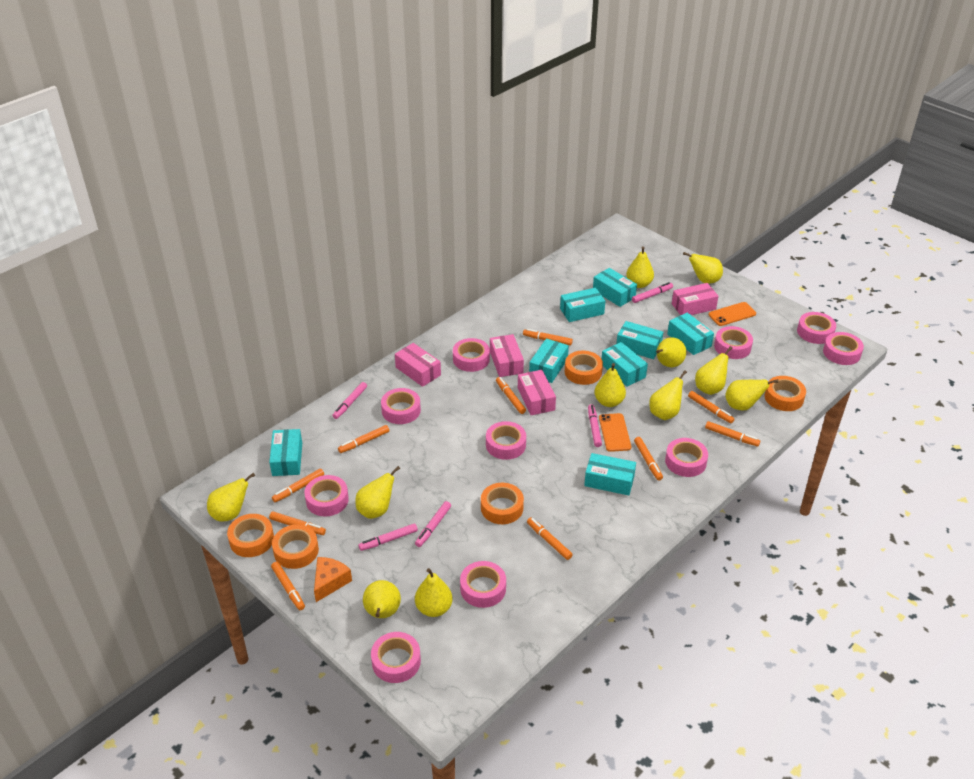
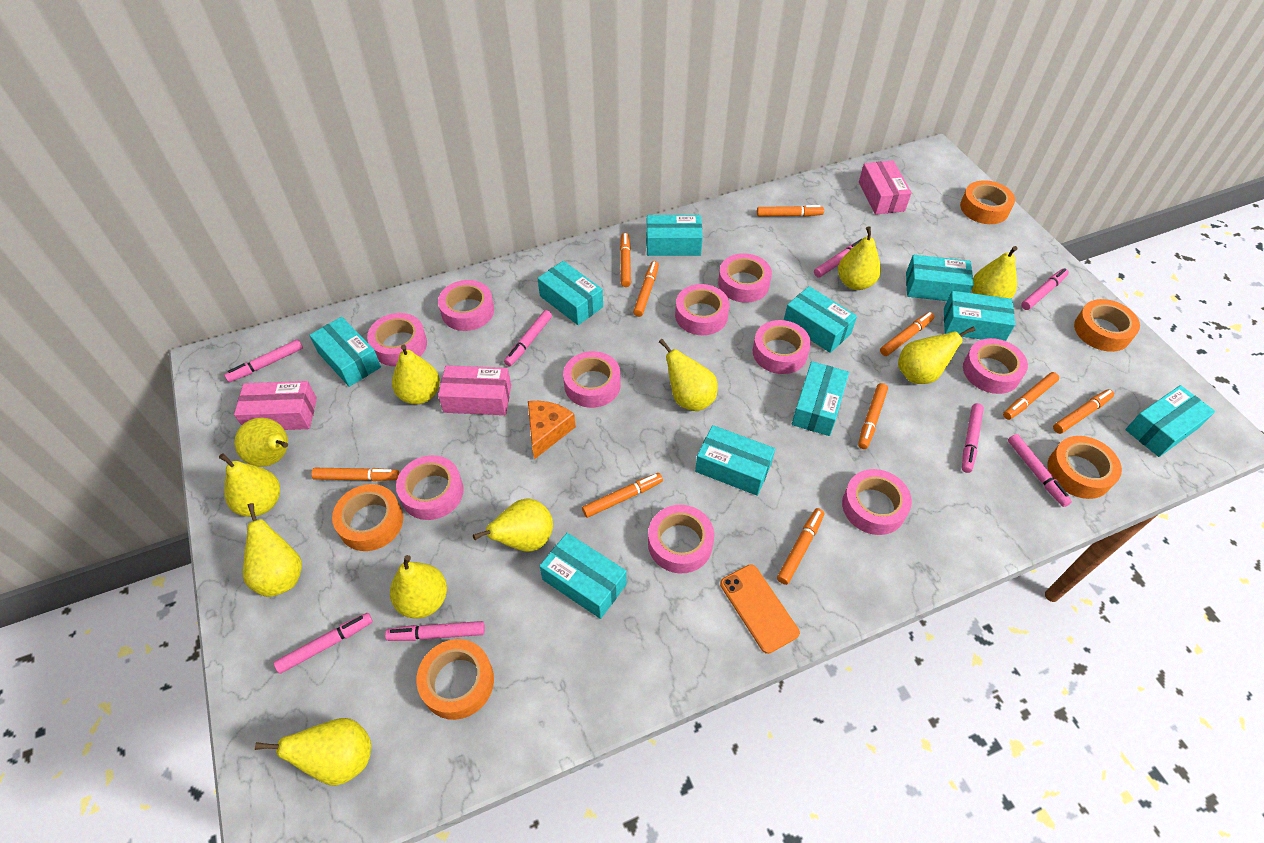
orange phone: [599,413,631,452] [708,302,756,326] = 2 -> [720,564,800,654] = 1
pink box: [395,343,441,387] [490,334,524,377] [518,370,556,415] [672,283,719,315] = 4 -> [234,381,317,430] [438,365,511,415] [859,160,912,215] = 3
pink marker: [332,382,367,419] [358,523,418,551] [415,501,451,547] [588,404,602,447] [632,282,673,303] = 5 -> [224,339,303,382] [274,613,373,674] [385,621,485,641] [504,310,552,367] [814,239,862,277] [962,403,984,473] [1008,434,1072,507] [1021,268,1069,310] = 8
turquoise box: [269,429,302,476] [529,338,569,383] [560,287,605,322] [584,453,636,495] [593,268,637,307] [601,342,648,387] [616,321,663,359] [667,313,714,355] = 8 -> [309,317,381,387] [537,261,603,325] [539,533,627,619] [646,215,703,256] [695,425,775,496] [784,286,857,353] [792,361,849,436] [906,255,974,301] [944,291,1015,341] [1126,385,1215,457] = 10

